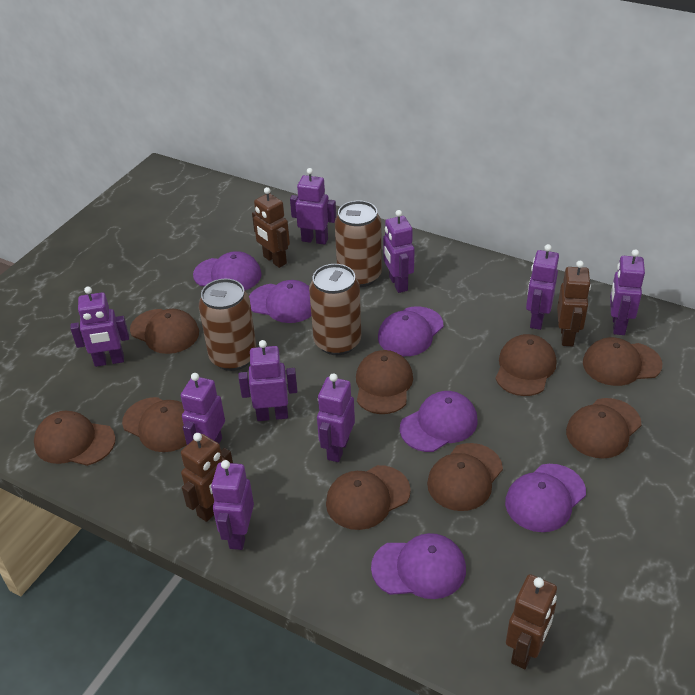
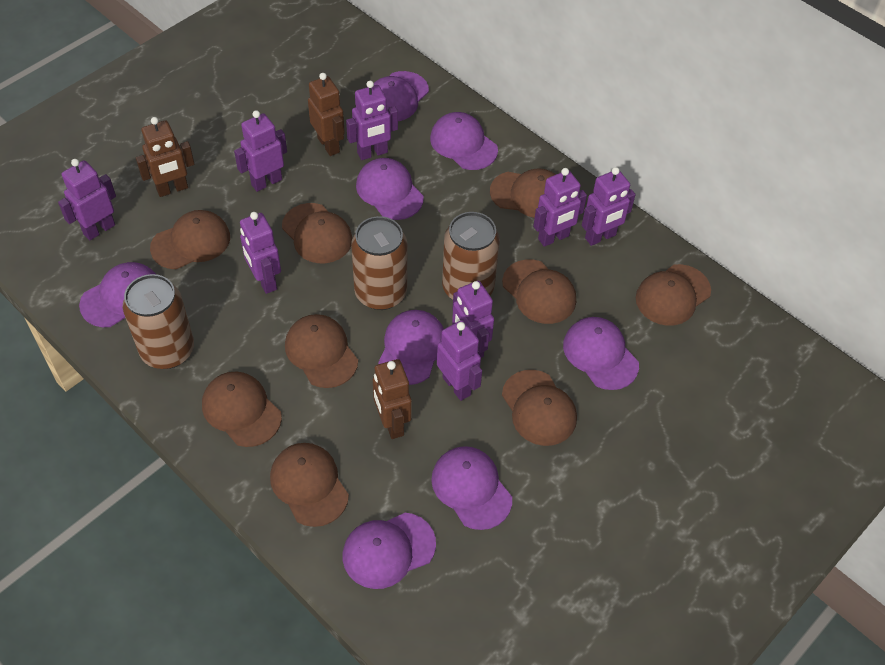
brown robot: [181,433,233,522] [252,187,290,268] [506,574,557,669] [557,261,591,346] = 4 -> [136,117,194,197] [308,73,345,156] [373,359,412,439] = 3
purple cap: [193,251,262,291] [249,280,311,323] [371,533,466,599] [378,306,443,356] [400,391,478,452] [505,464,586,532] = 6 -> [79,262,156,327] [343,513,436,589] [356,158,424,220] [374,71,429,121] [378,310,444,385] [430,112,498,170] [431,446,512,530] [563,317,639,390] = 8
purple robot: [70,287,129,367] [181,373,225,445] [211,460,254,550] [239,340,297,421] [290,168,336,245] [317,373,355,462] [383,210,414,293] [526,244,559,330] [610,249,645,335] = 9 -> [58,159,116,241] [234,110,287,192] [240,212,281,294] [346,81,398,160] [437,320,482,401] [452,281,494,358] [533,168,587,247] [582,167,636,246] = 8

